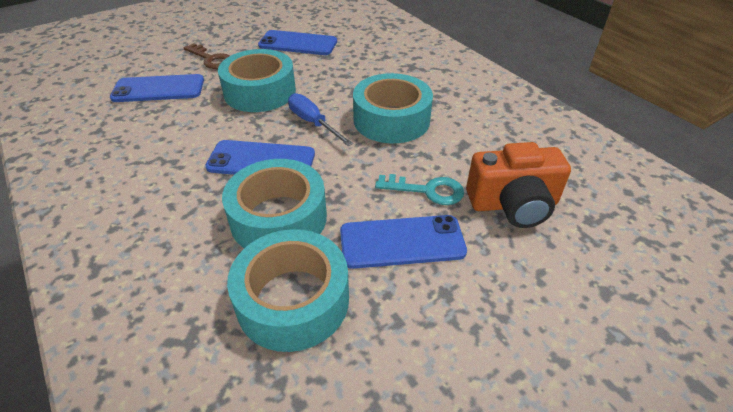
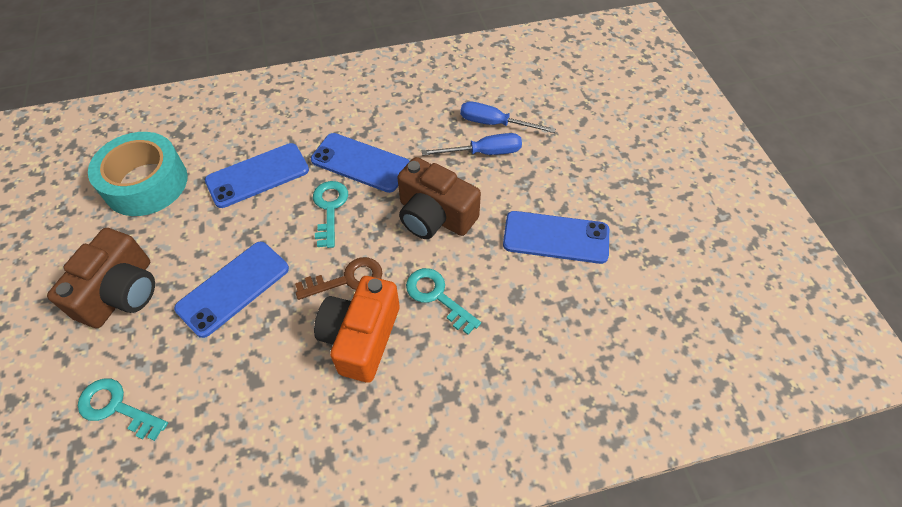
blue screwdriver: [288,93,353,146] = 1 -> [422,133,522,156] [460,101,556,133] = 2
brown camera: none = 0 -> [47,228,155,328] [397,157,481,239] = 2
turquoise key: [375,174,464,205] = 1 -> [78,379,168,441] [313,181,348,248] [406,268,481,335] = 3
turquoise tape: [218,49,296,112] [222,159,327,248] [227,229,349,352] [353,73,433,143] = 4 -> [88,132,188,216] = 1

